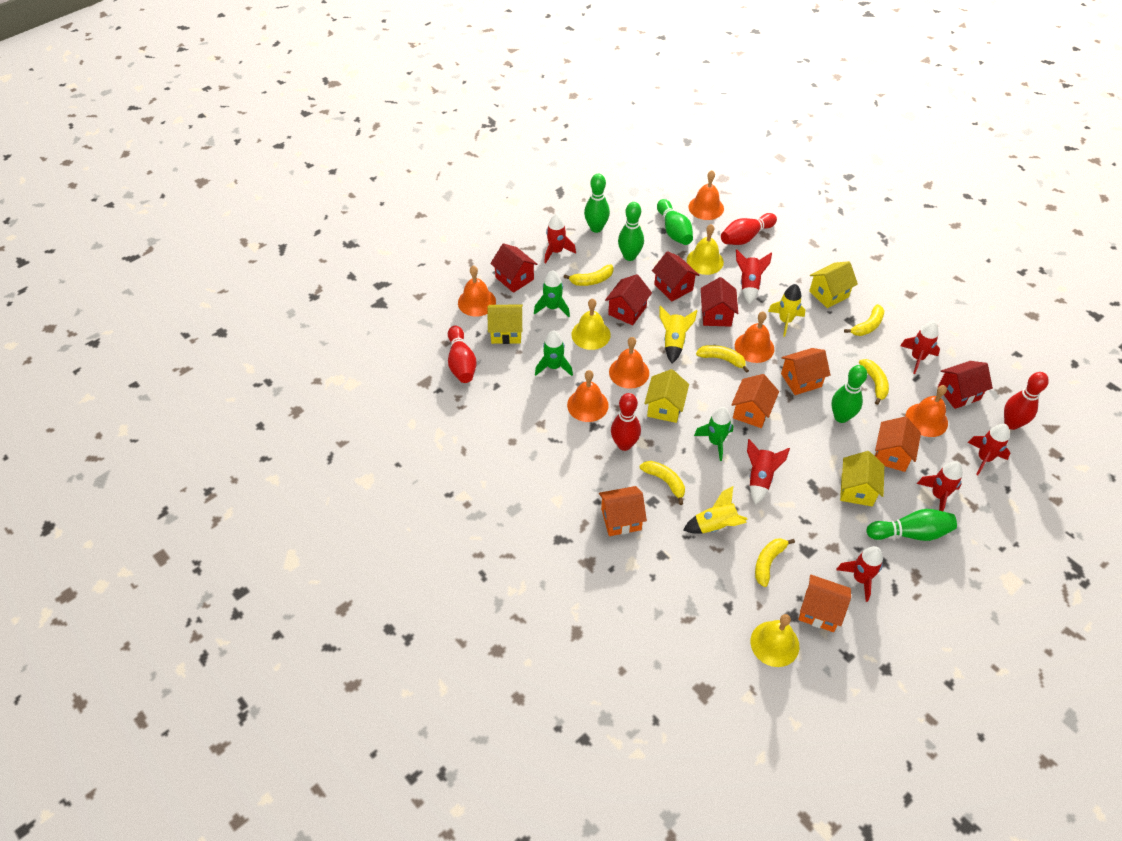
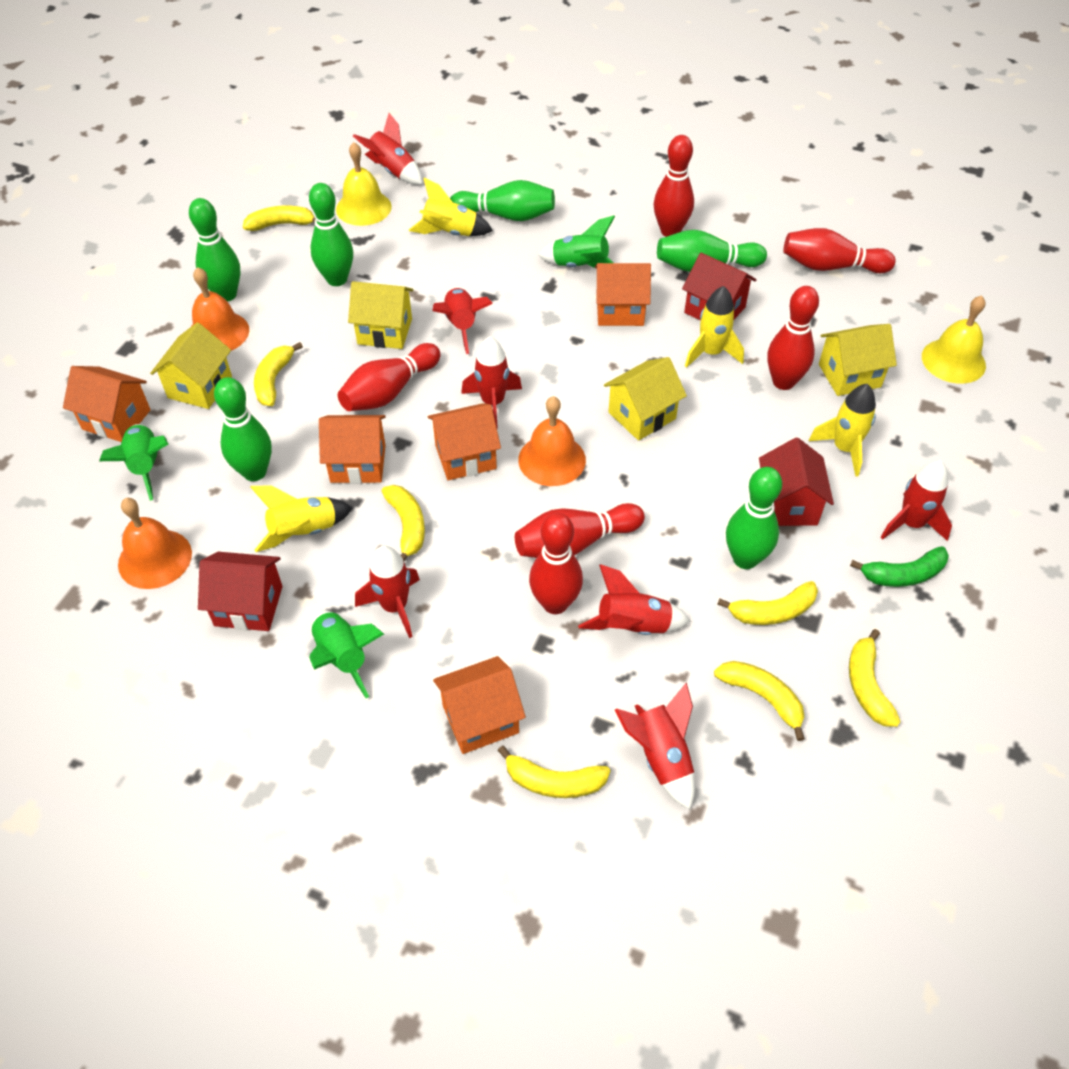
green banana: none = 0 -> [850,546,949,587] = 1
green bowling pin: [584,174,610,233] [618,202,644,261] [657,199,693,245] [832,365,867,423] [867,509,957,541] = 5 -> [189,198,241,302] [214,377,272,481] [309,183,353,286] [450,180,555,221] [657,230,767,272] [726,467,782,569] = 6
orange bell: [458,266,496,317] [567,370,609,422] [609,337,649,389] [689,170,724,220] [735,311,774,363] [905,385,948,437] = 6 -> [118,498,192,589] [192,267,249,351] [518,396,586,486] = 3
red bowling pin: [448,326,476,383] [611,393,641,451] [721,213,777,245] [1004,372,1049,430] = 4 -> [338,343,440,411] [515,503,645,558] [529,513,583,614] [654,135,694,237] [767,286,819,390] [783,228,896,273] = 6
red house: [490,243,538,293] [605,274,652,325] [652,251,699,301] [701,277,738,327] [938,361,993,409] = 5 -> [198,552,283,631] [682,253,756,321] [759,438,834,526] = 3
yellow banana: [563,264,613,286] [640,461,685,505] [696,345,749,373] [755,538,795,587] [844,304,884,336] [859,359,889,405] = 6 -> [243,205,315,231] [254,342,303,406] [382,485,425,561] [498,746,611,798] [714,661,805,741] [717,581,818,625] [849,629,901,727] = 7
yellow bell: [571,298,611,350] [687,224,724,275] [751,614,799,667] = 3 -> [336,142,392,226] [922,295,986,384] = 2
yellow rocket: [660,306,698,363] [683,486,748,534] [768,284,805,337] = 3 -> [250,485,352,552] [409,178,493,236] [685,286,744,368] [809,384,876,477] = 4

